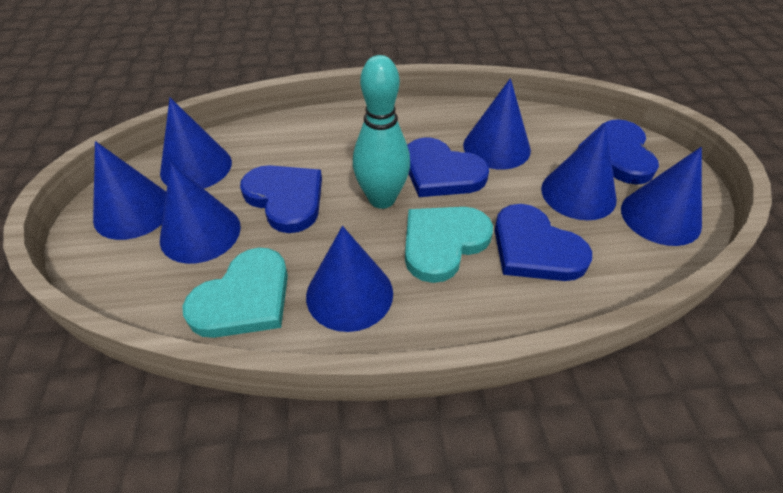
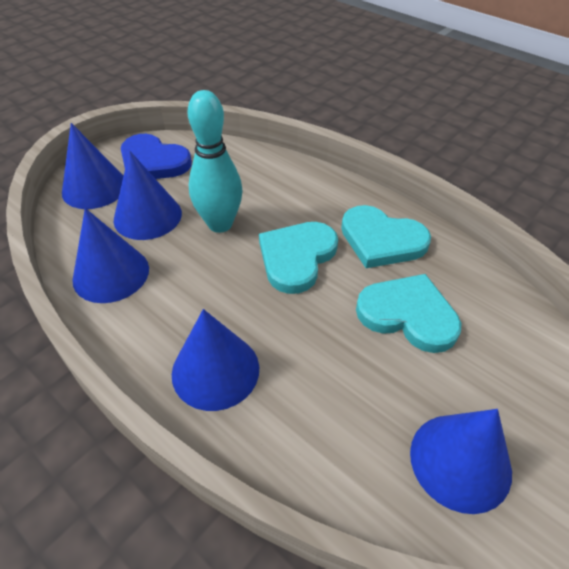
blue cone: [93,141,166,240] [160,98,232,189] [160,163,241,264] [306,226,393,332] [463,78,531,170] [541,124,617,220] [621,147,702,246] = 7 -> [62,123,123,209] [72,208,149,303] [114,151,182,240] [172,309,259,411] [410,409,512,514] = 5
blue heart: [240,165,322,233] [407,138,489,197] [495,204,592,281] [578,119,659,184] = 4 -> [121,134,192,179] = 1
turquoise heart: [182,248,288,338] [405,207,493,283] = 2 -> [259,222,338,294] [341,205,431,268] [356,274,461,353] = 3

